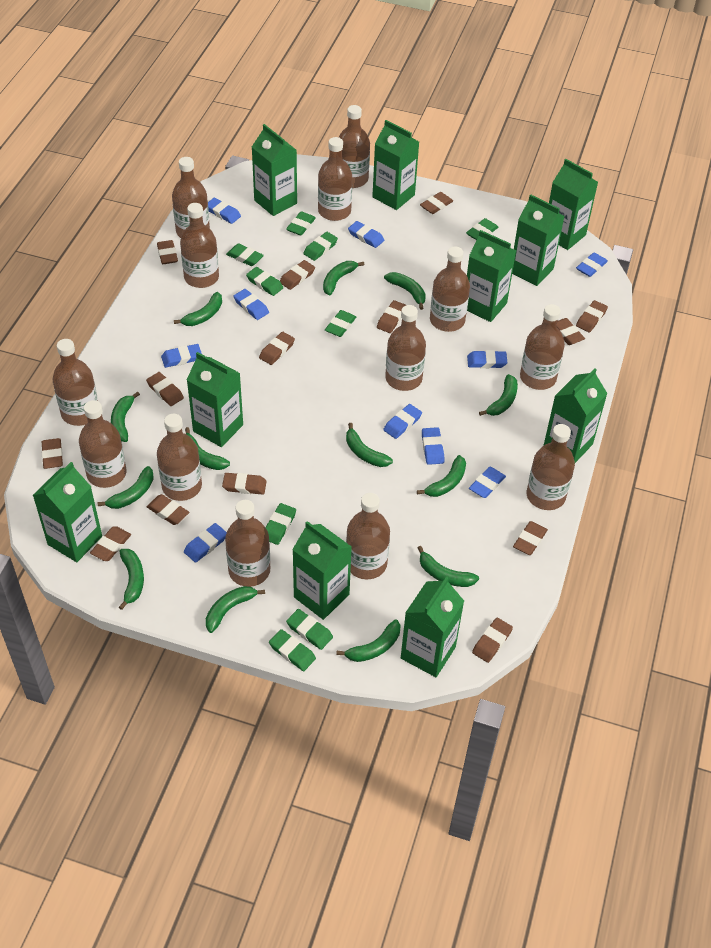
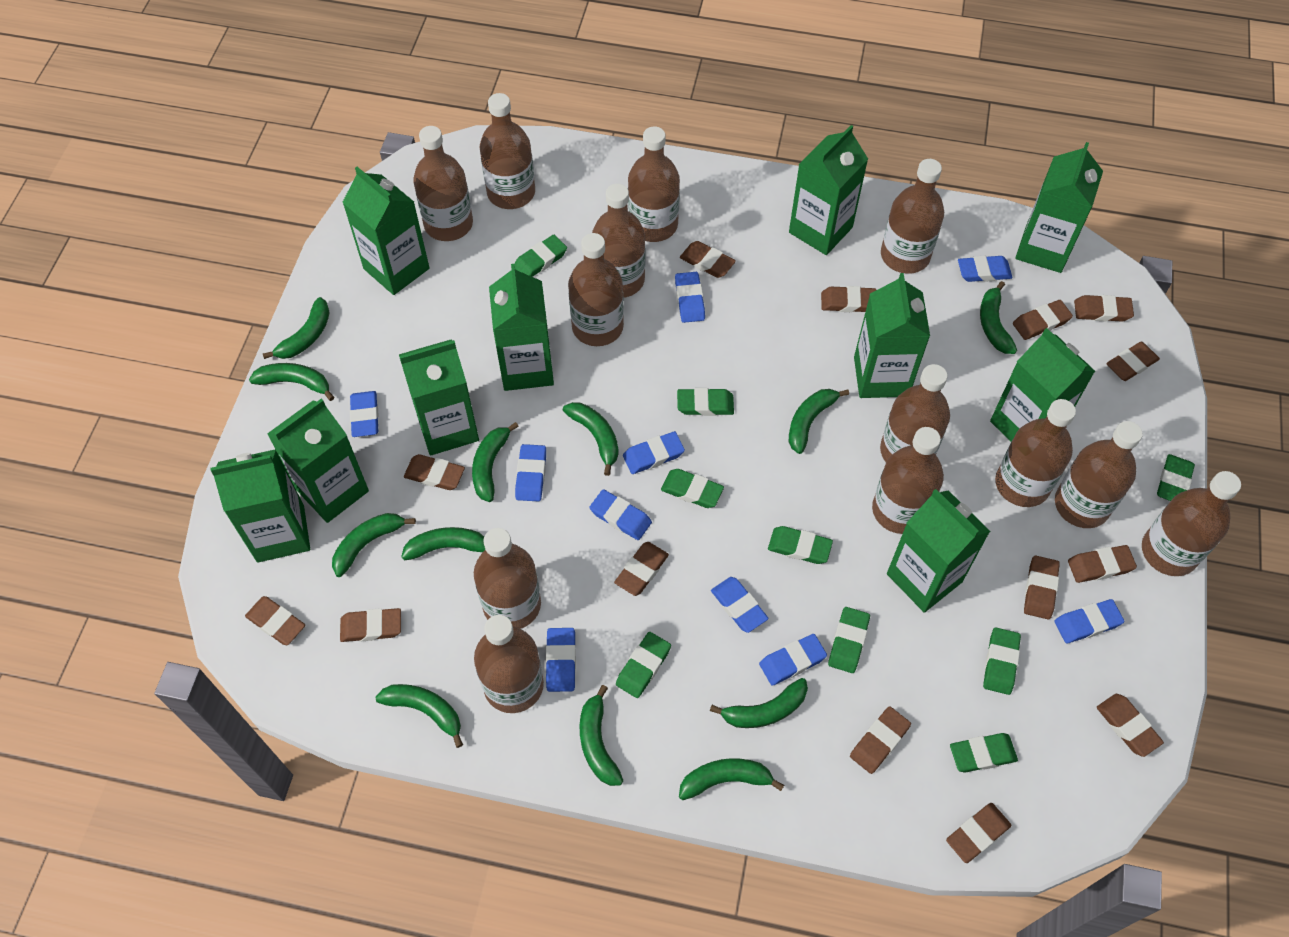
green banana: [97,466,154,509] [111,392,140,442] [119,549,144,610] [174,292,222,326] [185,427,230,470] [206,586,265,633] [323,261,364,295] [336,619,401,662] [346,423,393,467] [384,272,426,310] [417,455,466,497] [417,546,479,587] [479,374,518,416] = 13 -> [249,363,334,401] [263,297,330,359] [332,513,416,577] [375,684,463,748] [401,527,485,560] [472,422,519,502] [563,402,619,476] [580,685,623,786] [679,758,784,800] [710,678,808,728] [788,389,849,454] [980,281,1017,354] = 12

